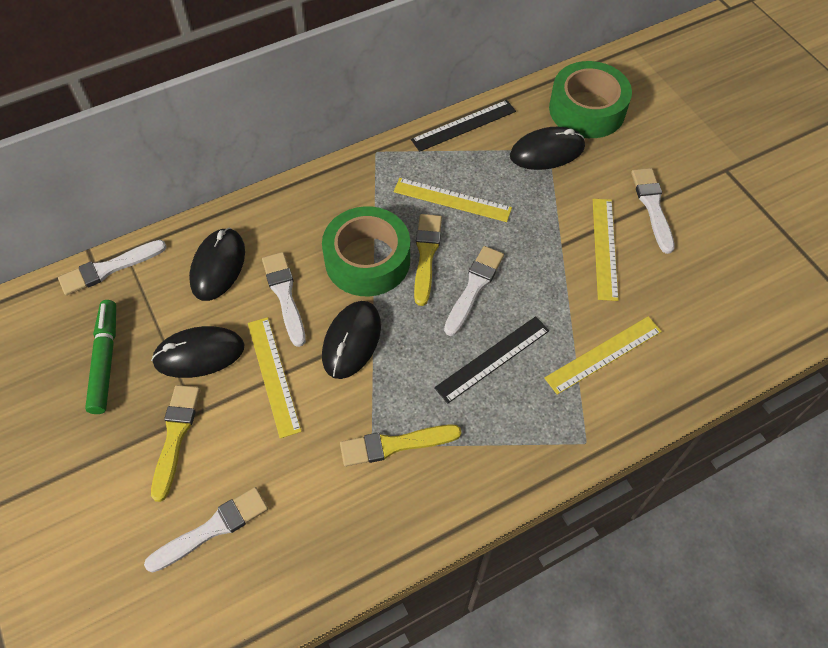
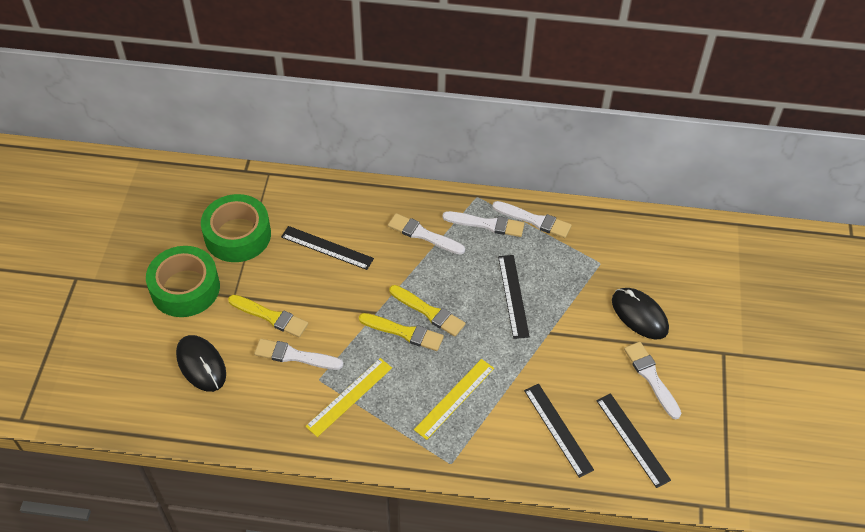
black mouse: [151,326,245,378] [189,228,245,301] [322,301,381,379] [510,127,585,170] = 4 -> [176,335,226,392] [612,288,669,339] = 2
black ruler: [411,100,516,152] [434,316,549,404] = 2 -> [281,226,374,270] [498,255,530,339] [524,384,594,478] [596,393,671,488] = 4
green marker: [85,300,116,414] = 1 -> none = 0
yellow ruler: [248,317,302,438] [393,178,512,222] [544,316,662,395] [593,199,619,301] = 4 -> [305,358,392,437] [414,359,494,440] = 2

